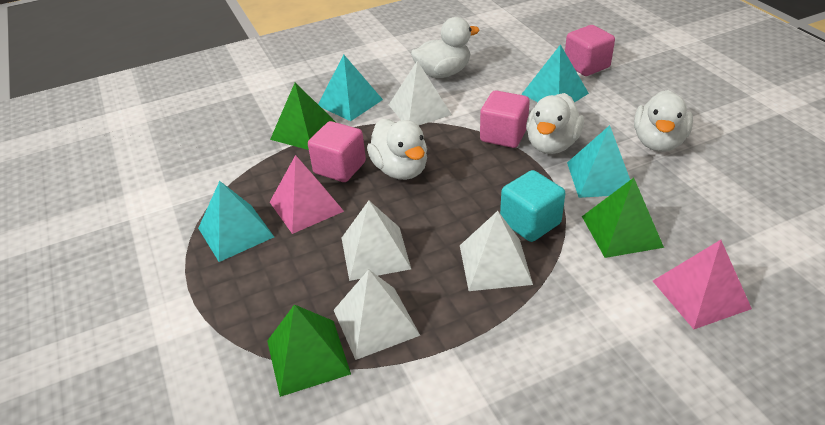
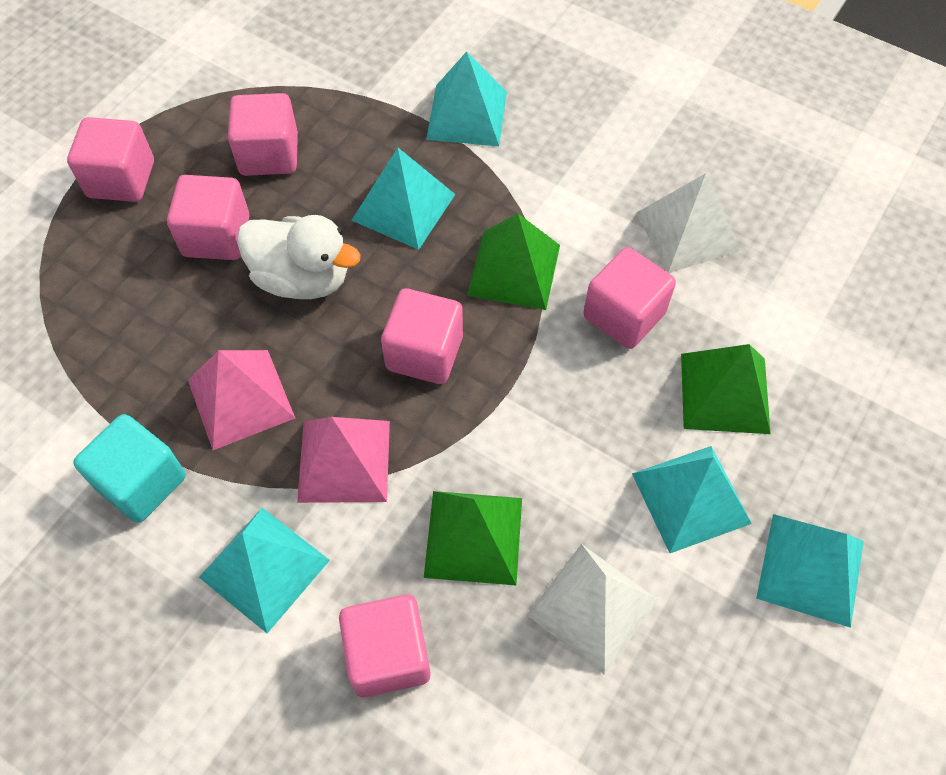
pink cube: [308,121,366,182] [480,90,530,148] [565,25,615,76] = 3 -> [67,117,154,202] [167,175,250,260] [228,93,298,176] [339,595,431,697] [381,288,463,384] [584,247,676,349] = 6
turquoise pyramid: [198,181,274,262] [318,55,383,121] [522,44,589,102] [567,125,630,198] = 4 -> [199,508,330,633] [351,148,455,250] [426,51,507,146] [632,446,752,553] [756,514,864,628] = 5
white duck: [367,119,427,180] [411,17,480,78] [526,93,584,154] [634,90,693,152] = 4 -> [237,215,361,299] = 1
white pyramid: [334,269,420,360] [342,201,411,281] [389,61,452,126] [460,211,533,291] = 4 -> [527,544,658,675] [636,173,739,273] = 2

